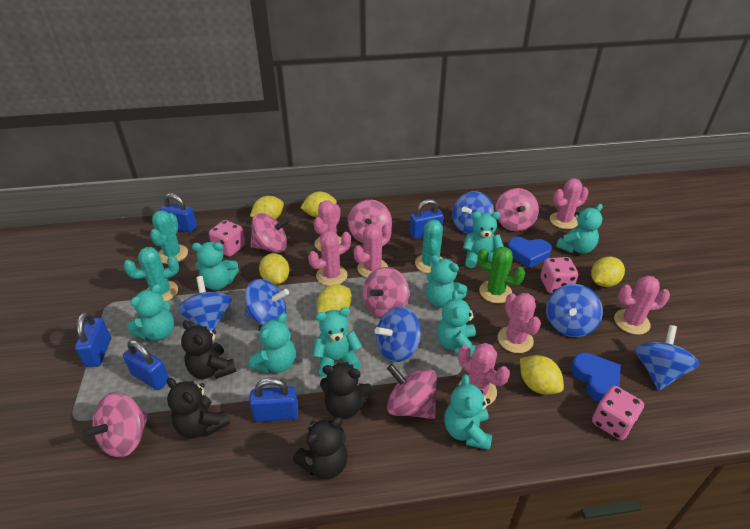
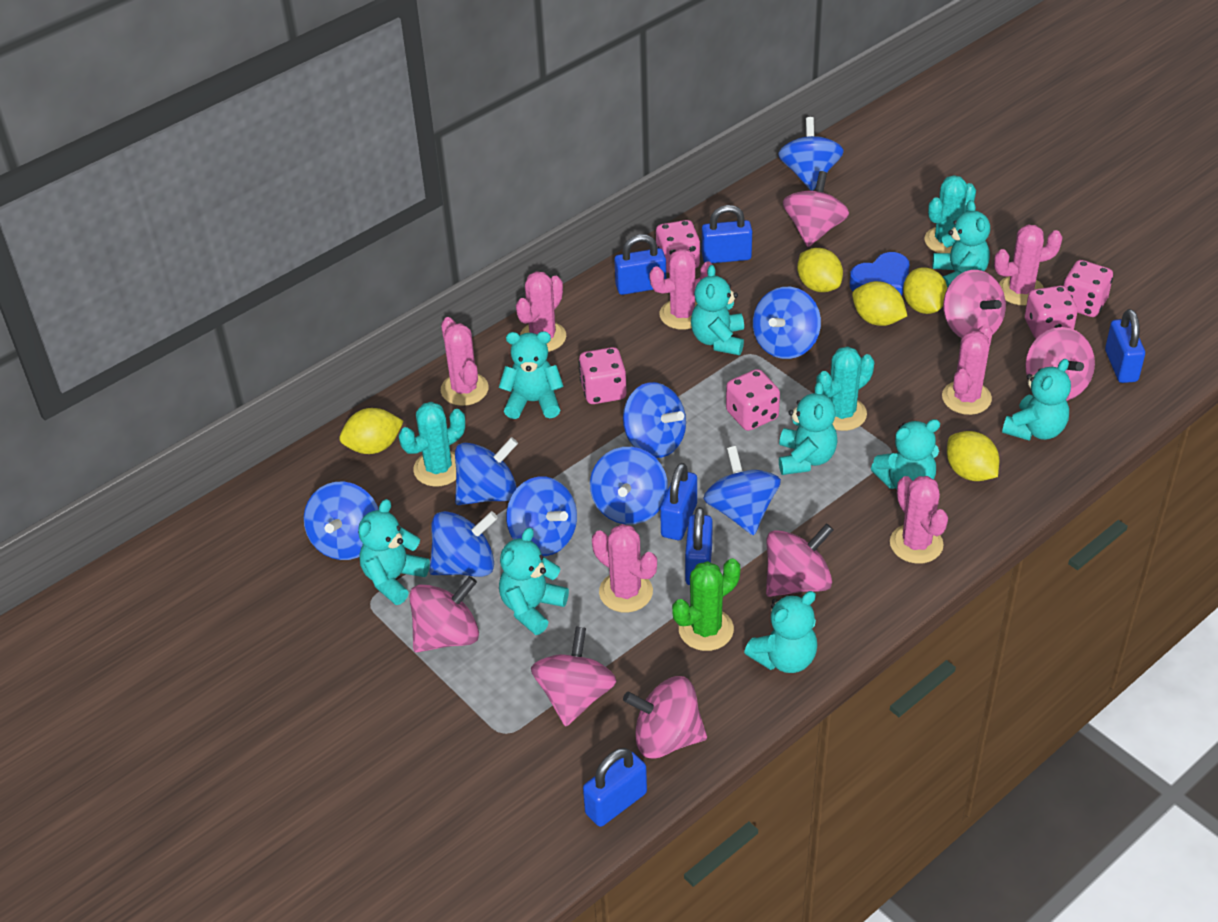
black teddy bear: [167,378,230,439] [181,320,236,379] [293,417,348,480] [320,362,372,419] = 4 -> none = 0
blue heart: [507,237,552,268] [571,353,621,402] = 2 -> [850,252,910,296] = 1
blue padlock: [75,312,111,367] [123,340,169,390] [160,193,197,233] [249,378,298,422] [410,199,443,239] = 5 -> [583,748,647,827] [614,234,666,295] [660,463,697,540] [685,507,713,585] [702,205,752,263] [1105,309,1145,383] = 6
blue spinning top: [177,276,232,331] [245,279,289,325] [375,306,421,362] [452,191,494,234] [546,284,603,337] [635,325,700,390] = 6 -> [304,481,379,560] [430,511,498,577] [455,437,518,505] [506,476,577,556] [590,447,668,524] [623,382,686,458] [703,446,781,535] [753,287,821,359] [778,117,844,191] = 9
pink dice: [209,220,245,256] [540,257,578,294] [592,386,644,440] = 3 -> [579,347,627,404] [656,220,700,273] [726,369,780,431] [1025,286,1078,339] [1063,260,1113,317] = 5
pink spinning top: [82,392,148,458] [250,213,290,253] [348,200,392,243] [363,267,409,318] [387,364,437,419] [495,188,539,231] = 6 -> [409,576,479,653] [531,626,617,726] [623,676,707,759] [766,523,833,597] [783,171,849,247] [943,270,1006,338] [1025,327,1095,401] = 7
yellow lemon: [250,196,284,219] [259,253,289,285] [300,192,337,217] [317,284,351,313] [520,355,564,394] [591,257,625,287] = 6 -> [340,408,404,454] [797,248,843,292] [852,281,907,326] [903,267,947,314] [947,431,999,481] = 5

